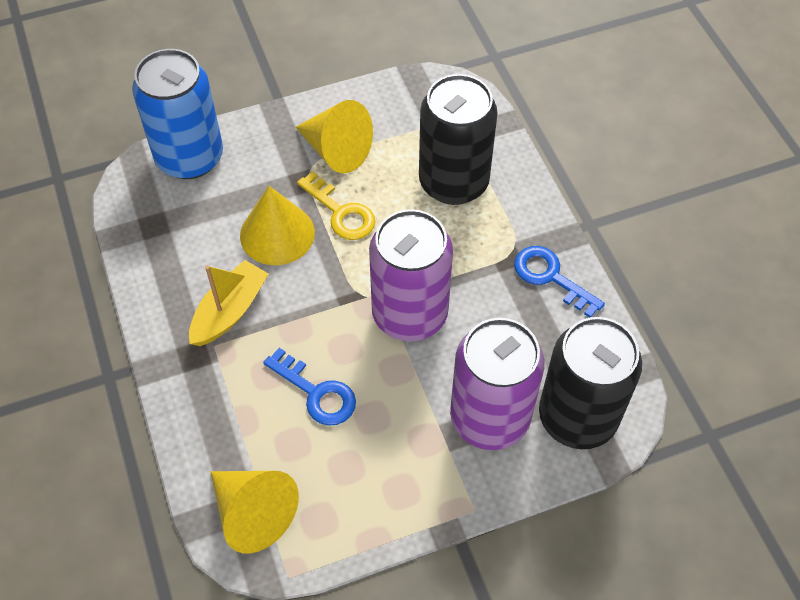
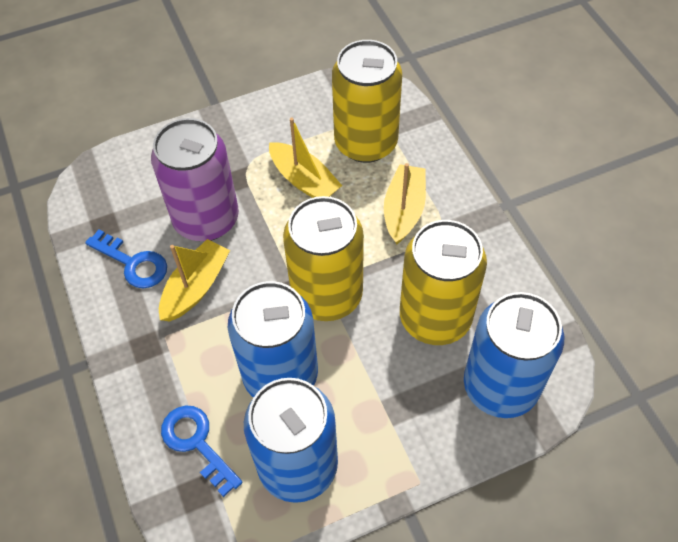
black can: [419,74,498,205] [539,317,642,449] = 2 -> none = 0
blue can: [132,49,223,179] = 1 -> [228,281,318,398] [244,378,338,503] [464,292,564,418] = 3
purple can: [369,209,453,341] [450,318,545,450] = 2 -> [151,118,239,241] = 1
yellow boat: [189,260,269,346] = 1 -> [159,239,230,321] [269,118,342,198] [384,163,426,244] = 3
yellow can: none = 0 -> [283,196,364,321] [332,40,402,163] [400,220,487,345] = 3
yellow cone: [211,471,299,553] [240,186,315,265] [295,100,373,173] = 3 -> none = 0
yellow key: [297,172,375,240] = 1 -> none = 0

